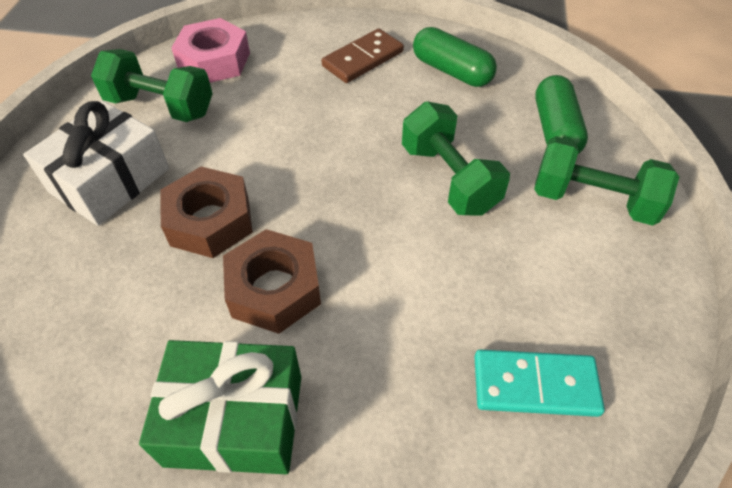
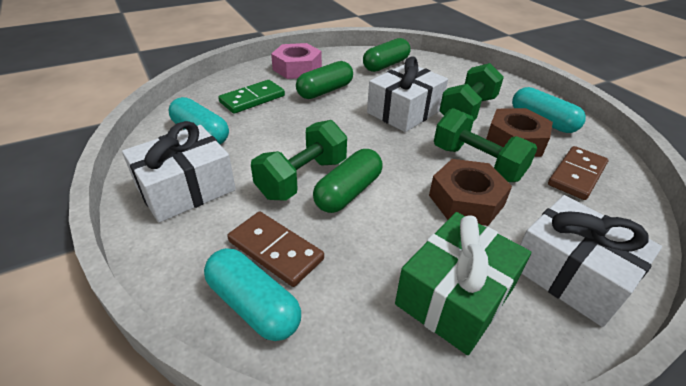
brown domino: [321,29,404,83] = 1 -> [227,212,324,287] [548,146,608,200] = 2
green capsule: [413,27,497,87] [535,75,588,154] = 2 -> [296,61,353,99] [313,149,383,213] [363,38,410,72] = 3
green domino: none = 0 -> [218,80,285,114] = 1
turquoise capsule: none = 0 -> [169,97,229,144] [204,248,301,341] [512,87,586,133] = 3
turquoise domino: [475,349,605,417] = 1 -> none = 0
white gift: [23,101,169,226] = 1 -> [122,121,236,223] [367,56,448,132] [520,195,662,327] = 3

